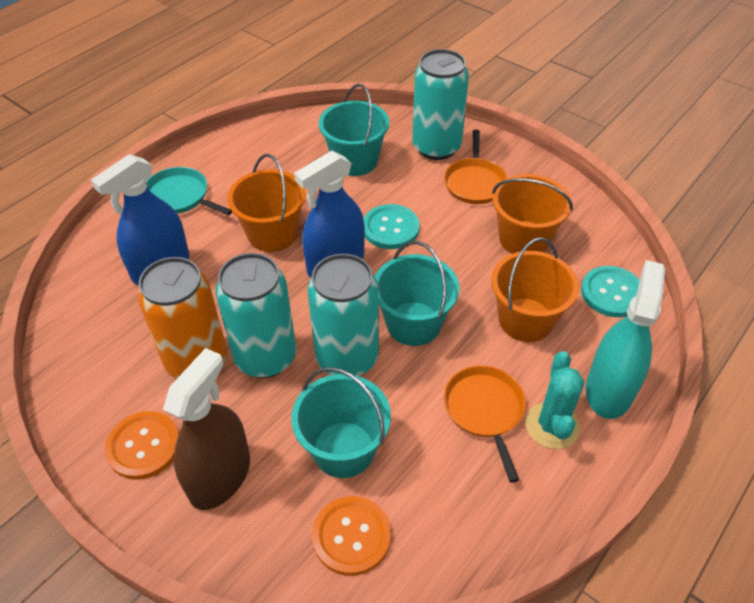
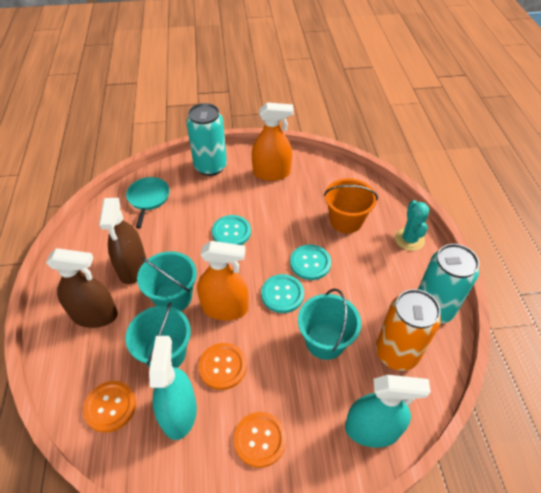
blue spray bottle: [91,154,189,285] [294,151,365,277] = 2 -> none = 0
brown spray bottle: [163,348,250,510] = 1 -> [46,248,118,328] [99,198,146,284] = 2
orange bucket: [228,154,306,252] [491,237,579,342] [492,174,573,254] = 3 -> [324,178,378,233] = 1
orange button: [105,411,179,480] [312,496,391,576] = 2 -> [83,381,136,433] [199,343,247,390] [234,412,286,468] = 3
orange pan: [444,130,507,204] [444,365,526,483] = 2 -> none = 0
orange spray bottle: none = 0 -> [197,241,248,321] [252,102,294,181] = 2
turquoise button: [364,204,420,249] [581,266,640,317] = 2 -> [212,215,251,245] [261,274,304,313] [290,245,331,280] = 3
turquoise can: [215,253,296,378] [307,254,379,376] [412,49,469,160] = 3 -> [186,103,227,176] [418,244,479,324] = 2
turquoise spray bottle: [586,260,665,419] = 1 -> [149,336,197,440] [345,375,431,448] = 2

